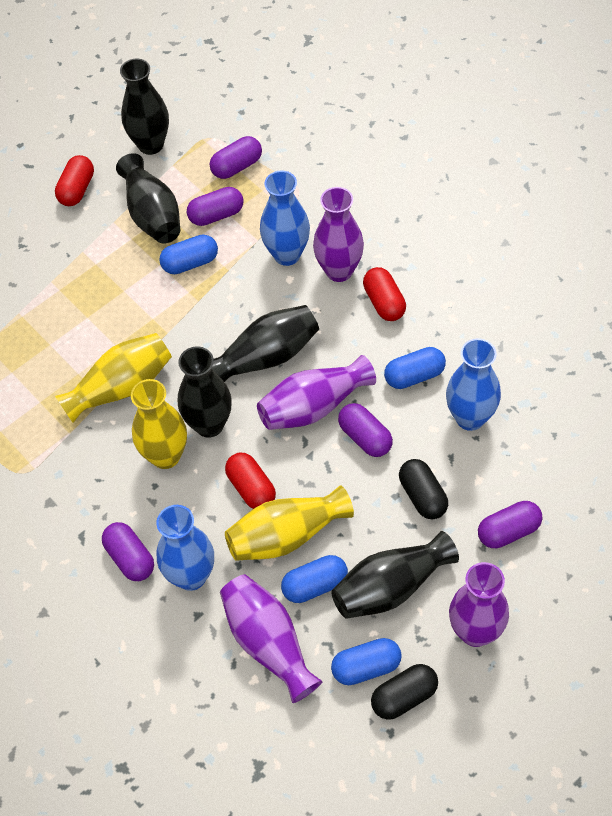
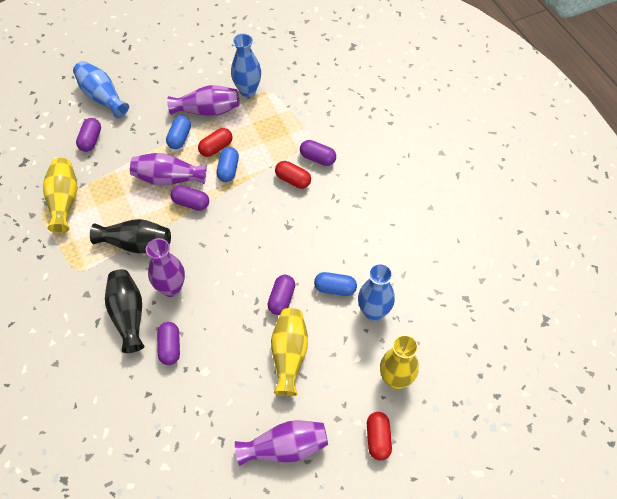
black capsule: [371,664,438,720] [399,459,448,519] = 2 -> none = 0
black vase: [116,153,180,244] [120,59,169,155] [178,346,232,438] [211,305,319,382] [331,531,459,619] = 5 -> [90,219,171,254] [105,269,145,353] = 2
blue capsule: [159,235,218,274] [281,555,348,603] [331,638,402,685] [384,347,446,389] = 4 -> [166,116,191,149] [216,147,239,182] [314,272,357,296] = 3

